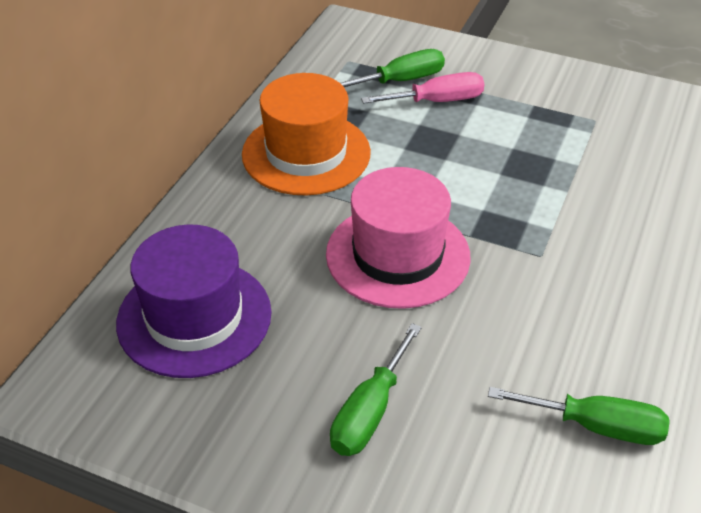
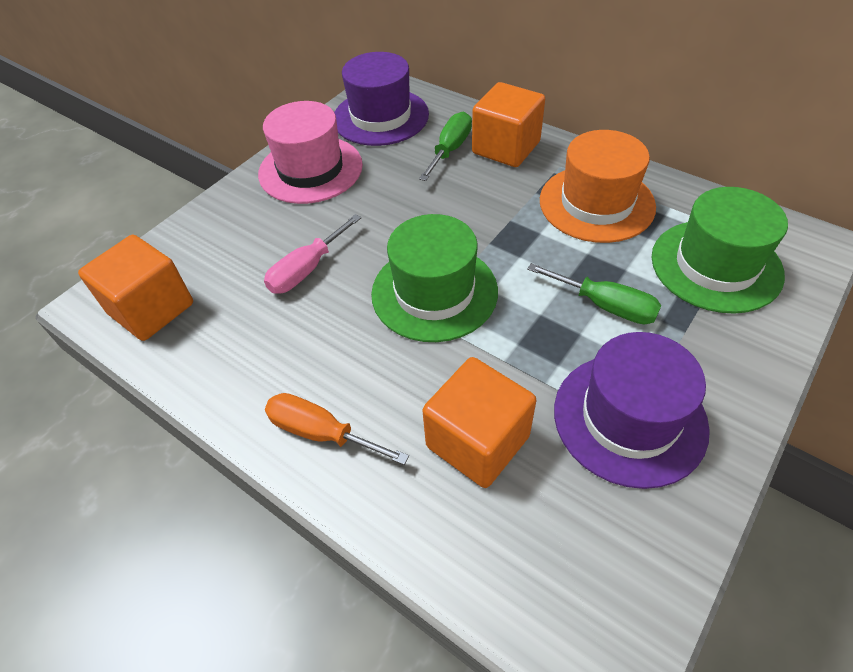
green hat: none = 0 -> [371,214,498,342] [651,187,788,314] = 2
green screwdriver: [330,323,422,456] [340,49,445,87] [488,387,670,445] = 3 -> [419,112,472,181] [527,263,662,324] = 2
orange cube: none = 0 -> [78,235,193,341] [422,357,536,488] [472,82,545,167] = 3
orange screwdriver: none = 0 -> [265,393,409,465] = 1
purple hat: [116,225,272,378] = 1 -> [334,52,429,146] [554,332,710,489] = 2

